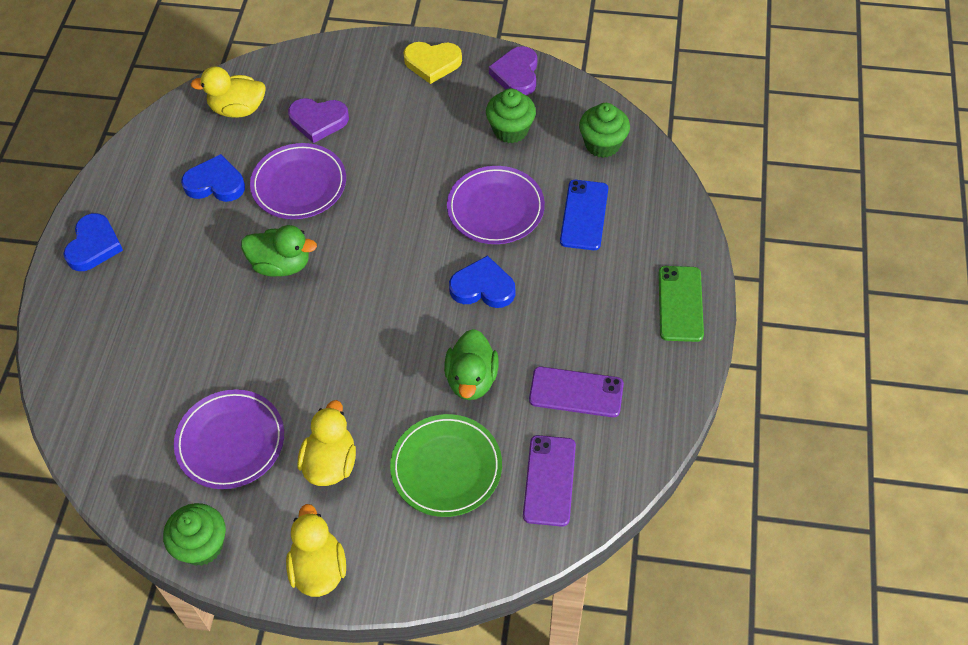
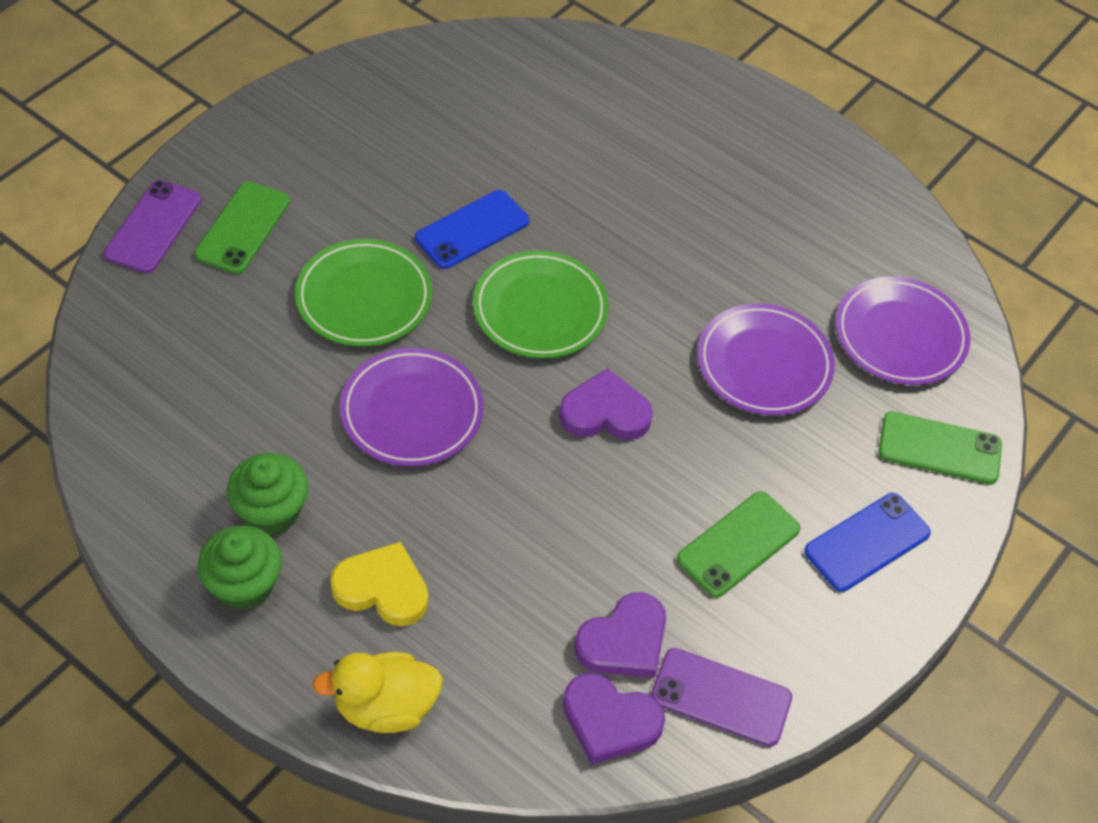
blue heart: [63,213,123,271] [181,154,245,202] [449,255,515,308] = 3 -> none = 0
blue phone: [560,180,608,250] = 1 -> [415,190,529,269] [804,493,931,592] = 2
green cupcake: [163,503,226,566] [486,88,536,143] [579,103,630,158] = 3 -> [198,526,282,611] [227,453,308,535] = 2
green duck: [241,225,317,277] [444,329,499,400] = 2 -> none = 0
green phone: [659,266,704,342] = 1 -> [194,181,290,274] [677,491,801,597] [878,411,1002,484] = 3
green plate: [390,414,502,517] = 1 -> [295,239,432,347] [473,250,609,358] = 2
purple heart: [288,98,349,143] [489,46,537,96] = 2 -> [559,368,653,440] [563,673,665,765] [574,592,666,678] = 3
yellow duck: [191,66,266,118] [286,504,346,597] [298,400,356,486] = 3 -> [312,652,443,733] = 1

